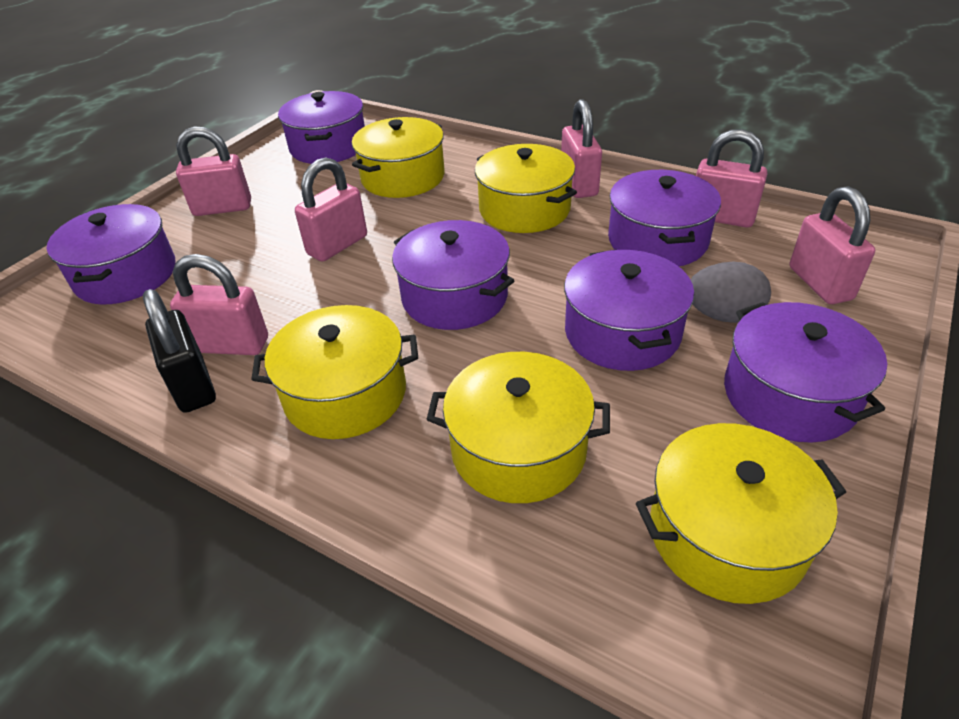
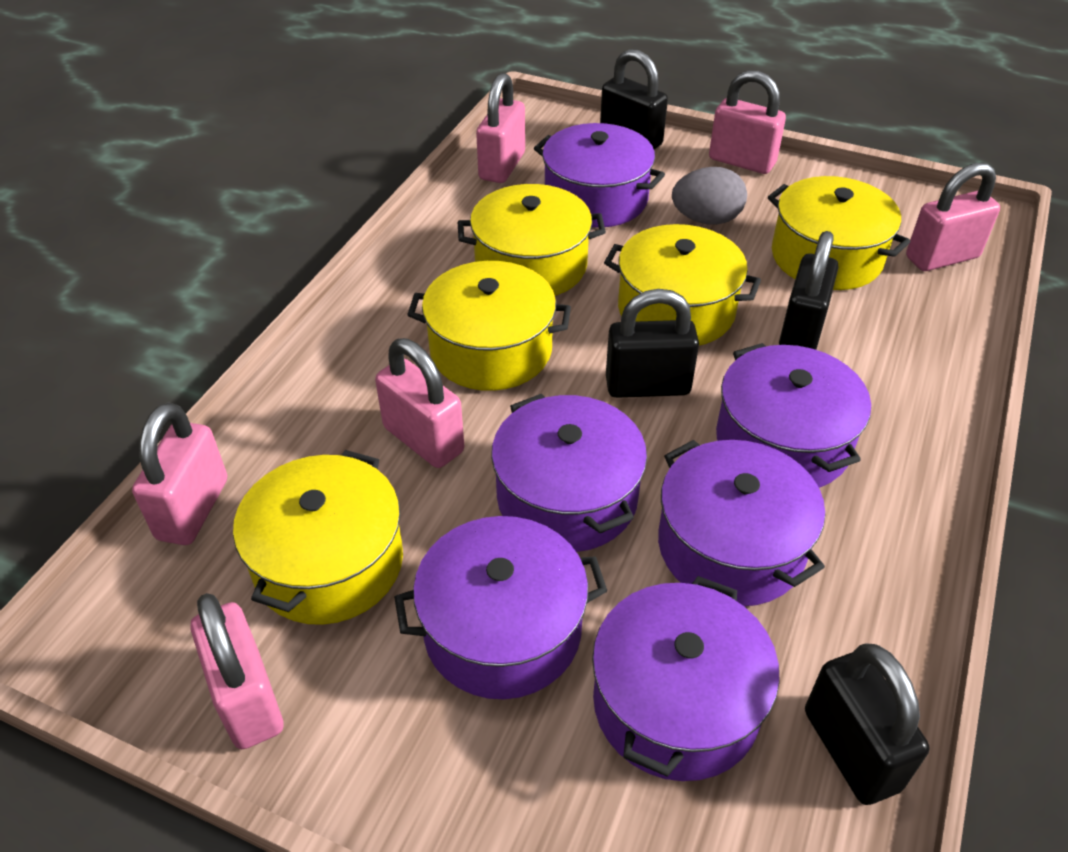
black padlock: [143,289,216,413] = 1 -> [600,49,668,150] [606,289,699,398] [779,231,839,350] [805,643,929,805] = 4

